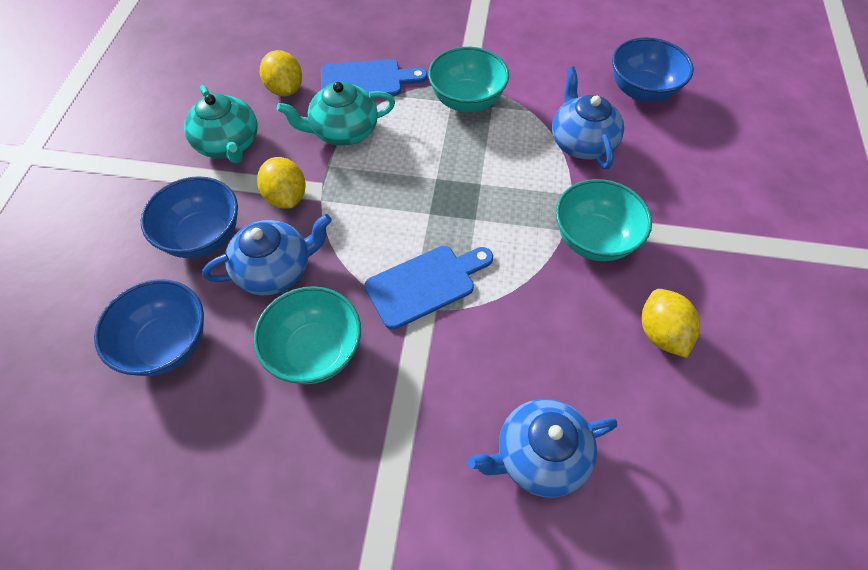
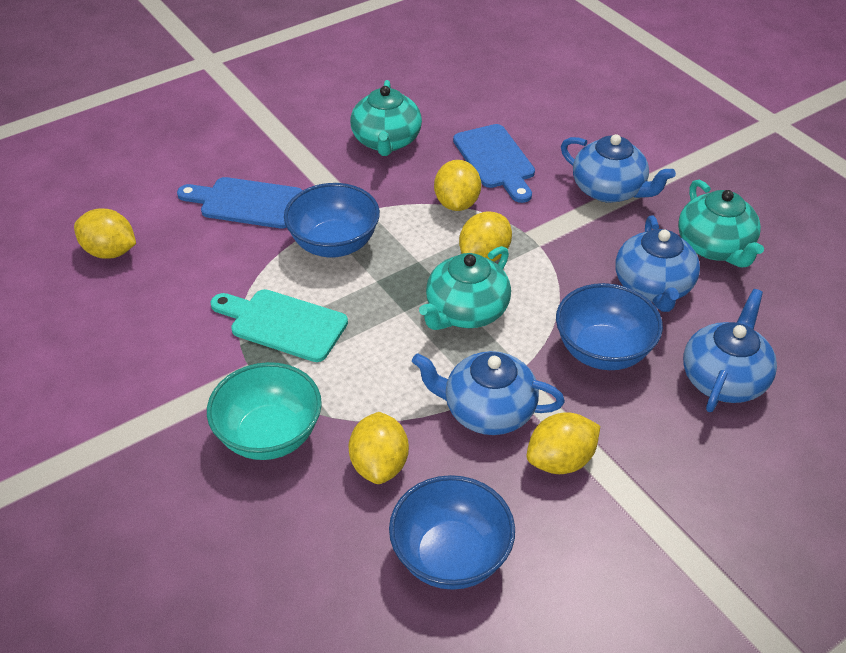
blue teapot: [202,214,332,296] [468,399,617,498] [552,66,624,169] = 3 -> [412,351,565,435] [561,134,676,203] [615,215,700,312] [683,289,777,412] = 4
turquoise bowl: [253,286,361,384] [428,47,509,112] [556,179,652,261] = 3 -> [207,362,322,460] = 1
turquoise cutting board: none = 0 -> [211,289,348,362] = 1
turquoise teapot: [184,85,257,163] [277,81,395,146] = 2 -> [350,80,422,156] [419,246,511,330] [678,180,764,267] = 3
yellow lemon: [257,157,306,209] [260,50,302,96] [642,289,700,358] = 3 -> [74,208,136,259] [348,412,409,484] [434,160,481,211] [459,211,512,262] [527,412,600,474] = 5

